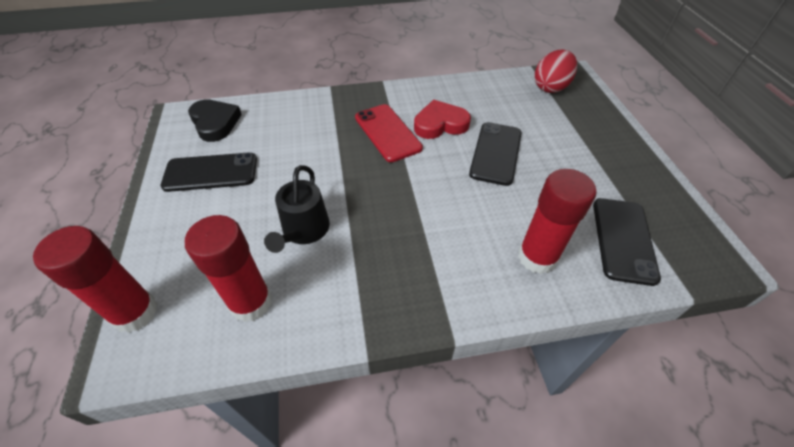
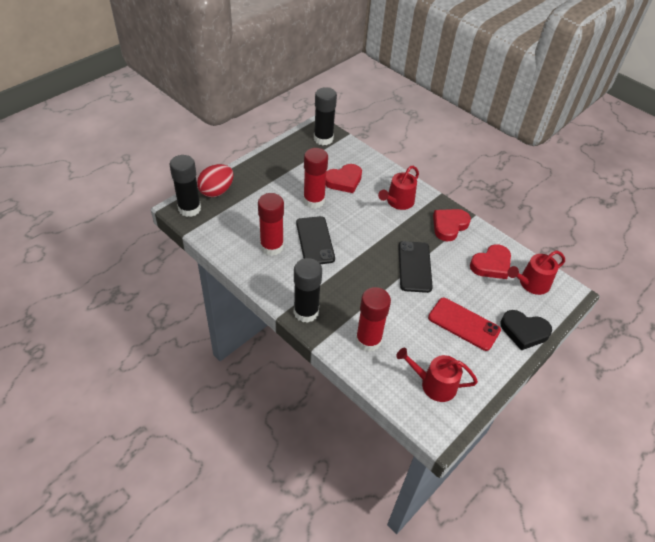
black glue stick: none = 0 -> [169,155,201,217] [294,258,322,323] [314,87,337,145] = 3
black phone: [160,153,257,192] [469,122,522,186] [593,198,661,286] = 3 -> [296,216,335,264] [398,241,433,293] = 2
black watering can: [264,165,330,253] = 1 -> none = 0
red heart: [414,100,471,139] = 1 -> [326,164,362,193] [433,209,471,241] [470,244,511,279] = 3
red watering can: none = 0 -> [378,166,419,210] [396,348,478,402] [507,250,565,295] = 3

